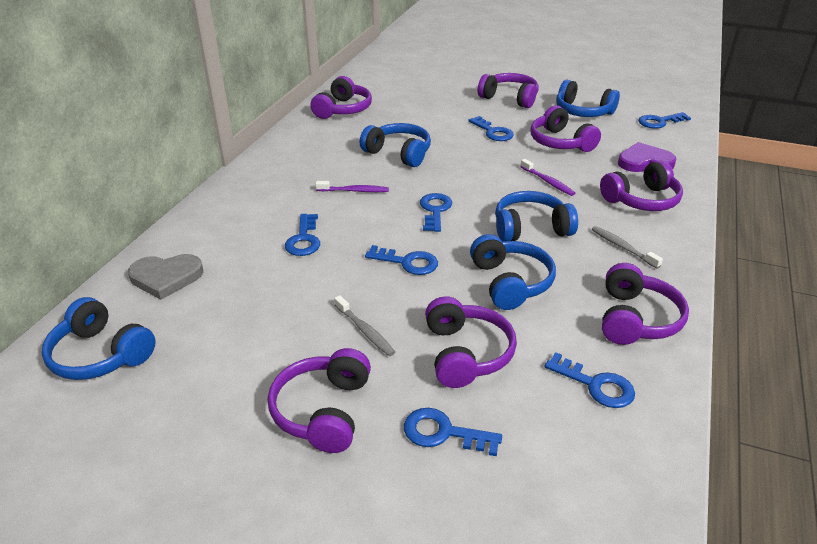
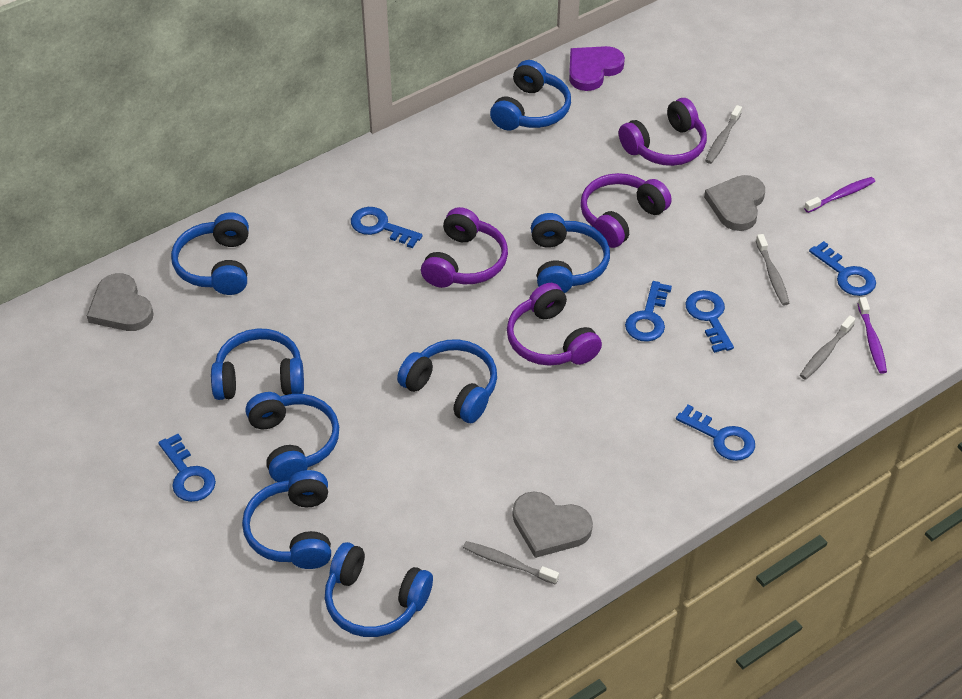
blue headphones: [42,297,156,380] [360,123,431,167] [470,234,556,310] [495,191,578,241] [556,80,620,117] = 5 -> [171,212,249,295] [211,328,304,400] [242,470,331,569] [245,392,339,482] [325,542,433,637] [397,339,497,423] [490,60,571,130] [531,213,610,293] = 8
blue key: [285,214,320,256] [365,245,438,275] [404,408,502,456] [420,193,452,232] [469,116,514,141] [544,352,635,408] [638,112,691,129] = 7 -> [158,434,216,502] [351,207,423,248] [625,281,672,342] [676,404,755,461] [685,290,734,353] [809,241,876,296] = 6
grey heart: [128,254,203,300] = 1 -> [87,273,154,331] [513,491,593,558] [704,175,765,231] = 3
grey toothbrush: [334,295,395,356] [592,226,663,269] = 2 -> [463,541,559,585] [705,105,742,164] [756,234,789,305] [800,315,855,380] = 4
purple headphones: [268,348,371,453] [310,76,372,119] [425,296,517,388] [478,73,539,108] [531,105,601,152] [600,161,683,211] [602,263,689,345] = 7 -> [421,207,508,288] [507,283,602,366] [580,173,672,248] [619,98,707,166] = 4

